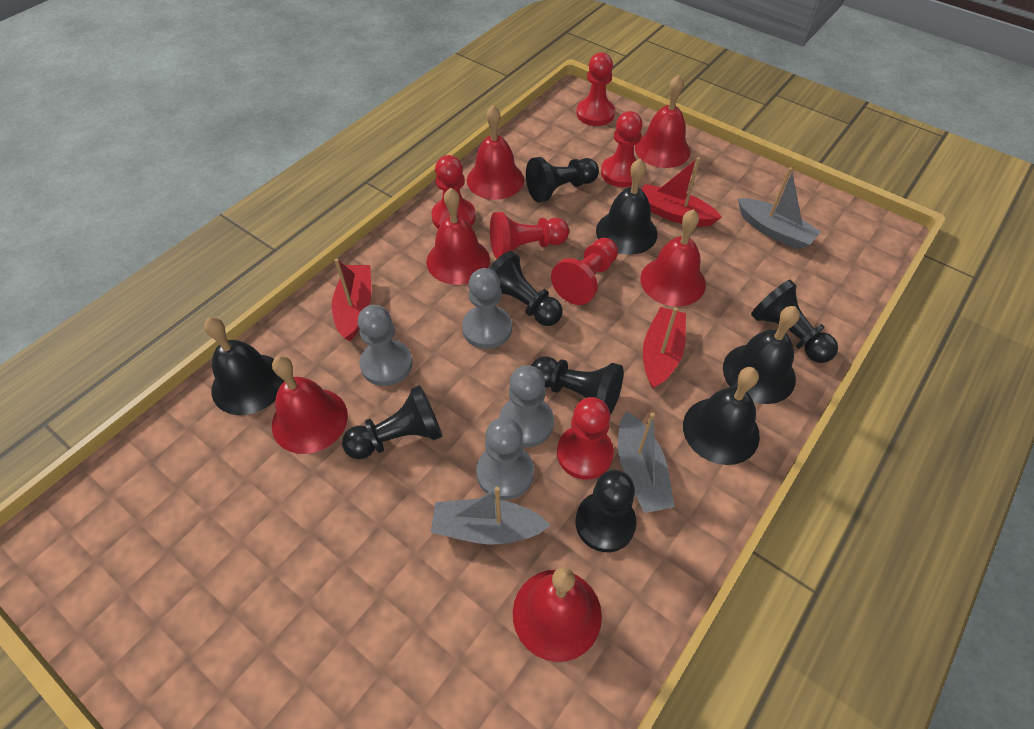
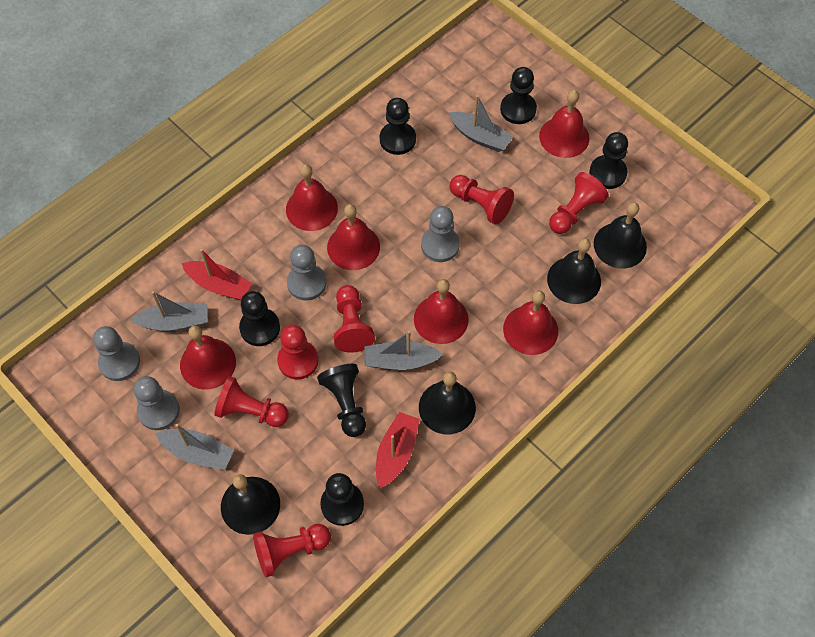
grey boat: [431,486,551,545] [618,411,675,513] [738,167,821,250] = 3 -> [130,291,208,331] [155,424,234,470] [365,331,443,370] [449,95,513,152] = 4
red boat: [332,259,372,341] [641,157,722,227] [643,307,686,389] = 3 -> [182,249,253,300] [376,412,420,488] = 2

